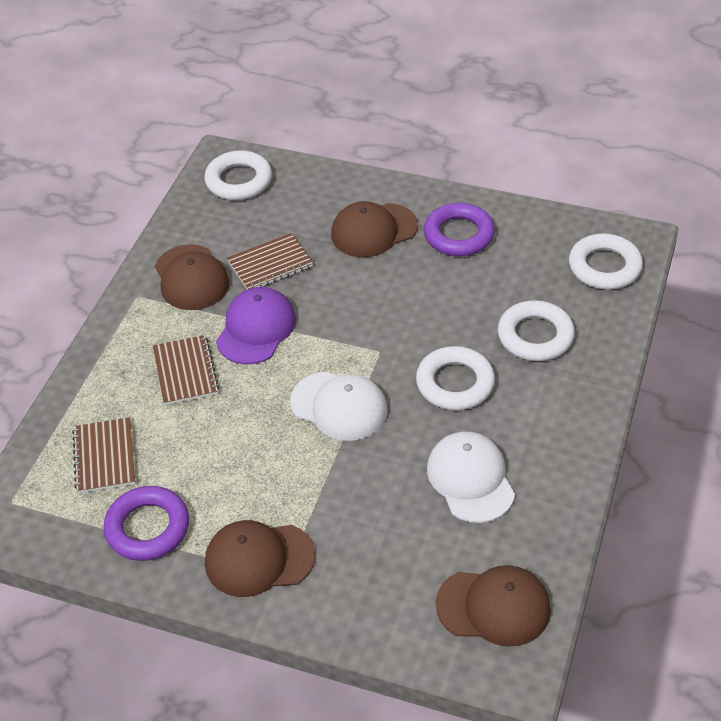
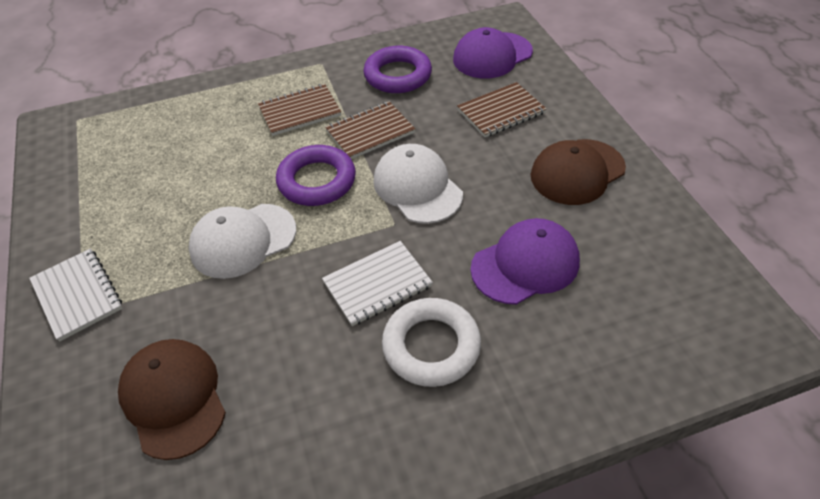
brown cap: [155,244,229,310] [205,520,315,597] [331,201,418,257] [436,565,551,646] = 4 -> [118,339,226,460] [531,139,626,205] = 2
purple cap: [216,287,296,364] = 1 -> [453,27,533,78] [470,218,580,305] = 2
white notebook: none = 0 -> [29,248,123,342] [322,241,433,326] = 2
white ring: [204,150,272,200] [416,346,495,410] [498,300,575,361] [569,233,643,290] = 4 -> [382,298,481,387] = 1

